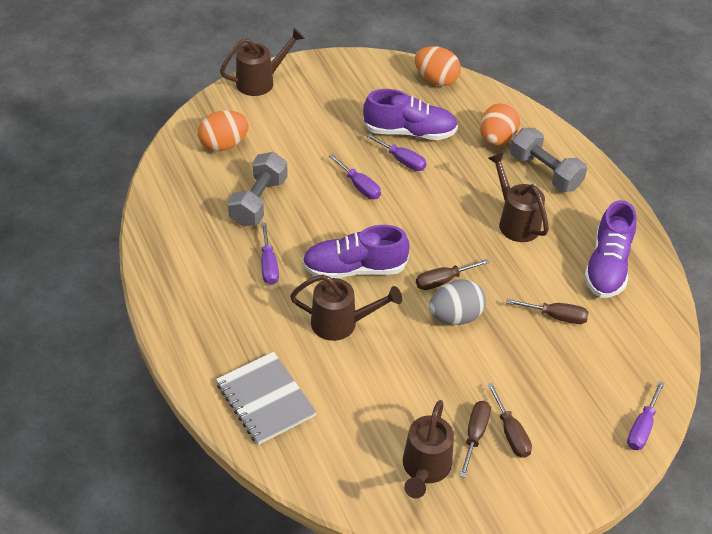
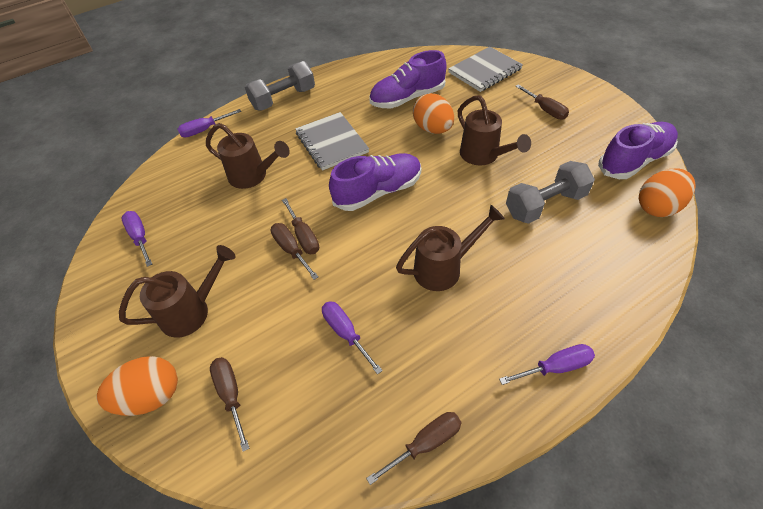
brown screwdriver: [416,259,490,290] [459,401,491,478] [487,383,532,458] [506,299,588,324] = 4 -> [210,357,249,451] [271,223,318,280] [282,198,319,254] [366,412,462,485] [515,84,569,120] = 5
grey egg: [429,280,486,325] = 1 -> none = 0
grey notebook: [216,352,317,445] = 1 -> [295,112,369,171] [448,47,523,92] = 2

